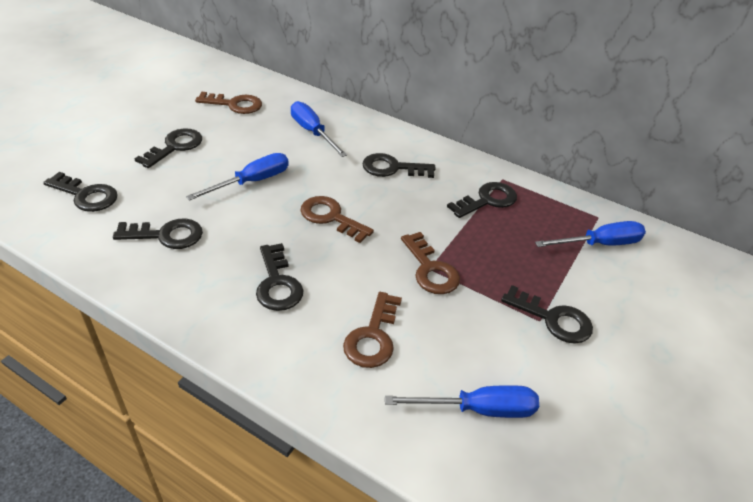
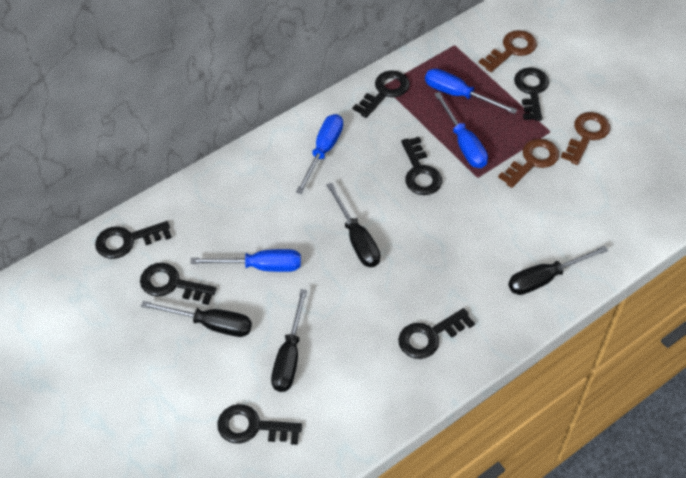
black screwdriver: none = 0 -> [141,301,252,337] [271,289,307,392] [326,183,380,267] [508,246,608,295] = 4
brown key: [195,92,262,114] [300,196,374,243] [343,292,402,368] [401,232,460,294] = 4 -> [479,30,537,72] [498,139,559,188] [561,112,610,165] = 3

